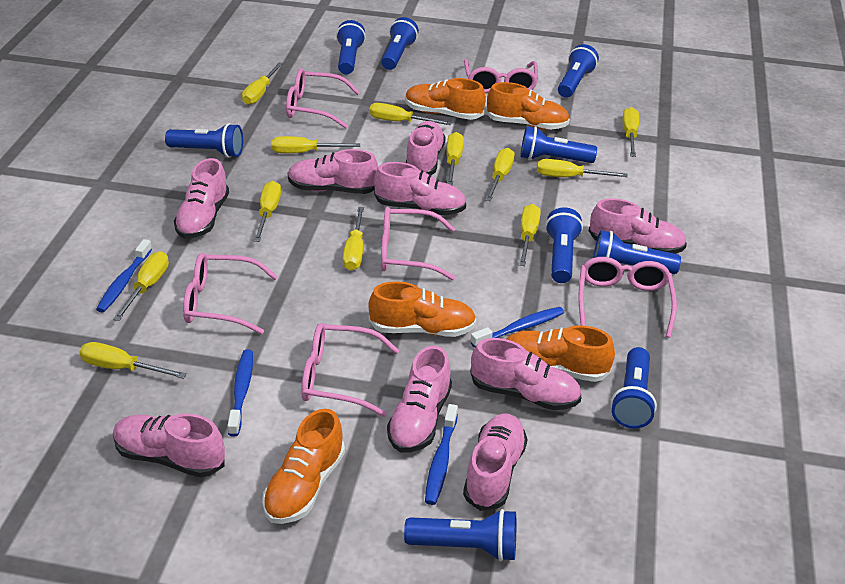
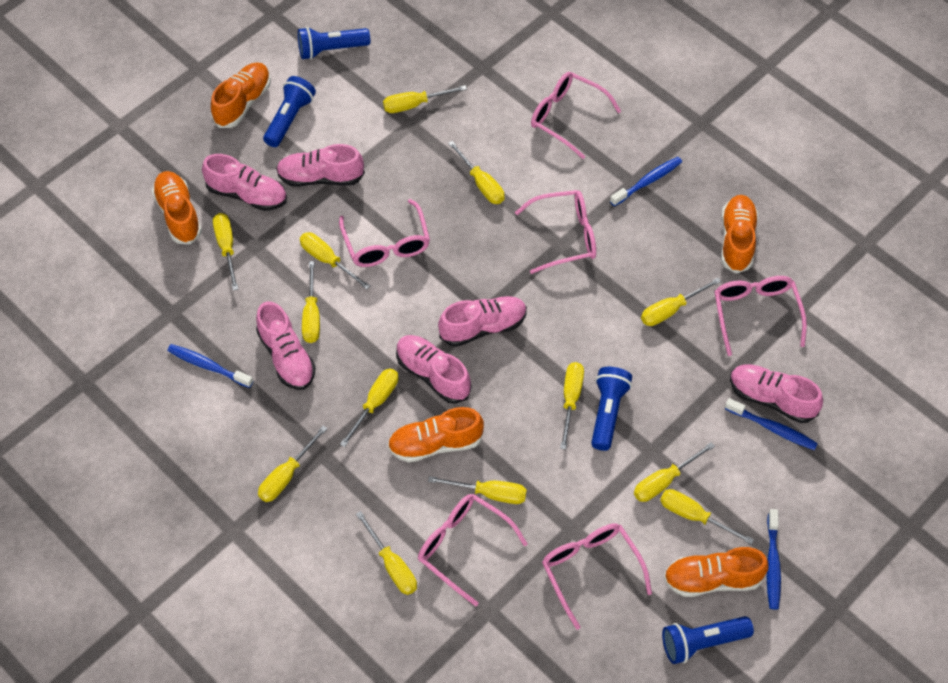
blue flashlight: [165,123,243,158] [336,20,366,74] [381,17,419,70] [404,509,516,562] [520,126,597,163] [545,208,583,283] [558,44,599,98] [593,230,681,274] [611,347,657,429] = 9 -> [263,76,316,147] [298,27,370,60] [591,367,632,451] [662,616,754,664] = 4
pink shoe: [113,414,225,478] [174,158,229,239] [288,149,378,194] [374,162,466,215] [387,346,452,453] [406,121,446,175] [463,414,527,511] [470,338,582,410] [589,198,687,254] = 9 -> [202,154,287,211] [256,301,316,390] [276,144,365,187] [396,335,471,404] [438,296,527,347] [730,364,823,423] = 6
yellow screwdriver: [79,342,187,379] [113,251,169,321] [242,62,283,105] [254,181,281,242] [272,136,360,153] [343,207,364,270] [369,103,452,125] [446,132,464,186] [485,148,515,201] [519,204,541,266] [537,159,627,177] [622,107,639,157] = 12 -> [213,213,238,291] [258,426,328,502] [300,232,370,290] [302,261,320,343] [340,369,398,447] [356,511,417,595] [383,85,467,113] [428,476,527,504] [448,141,505,204] [560,362,584,450] [634,442,715,502] [641,278,721,326] [660,489,754,544] = 13

